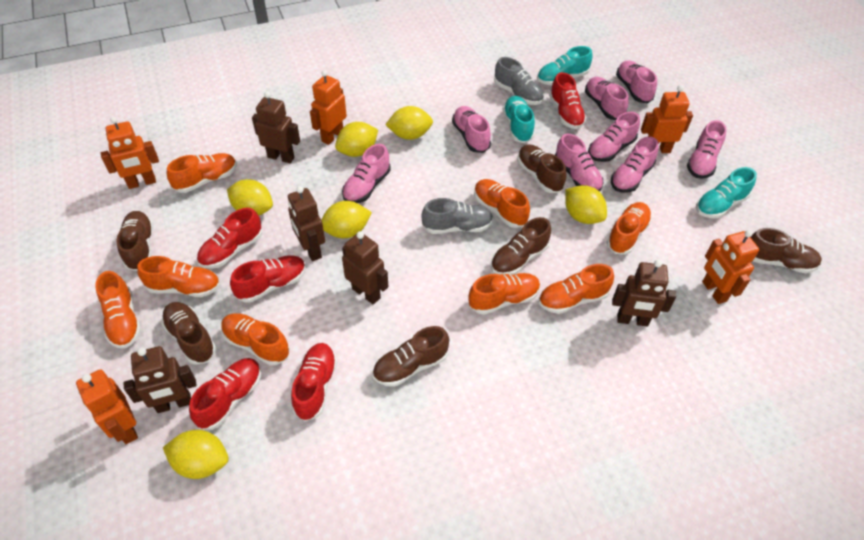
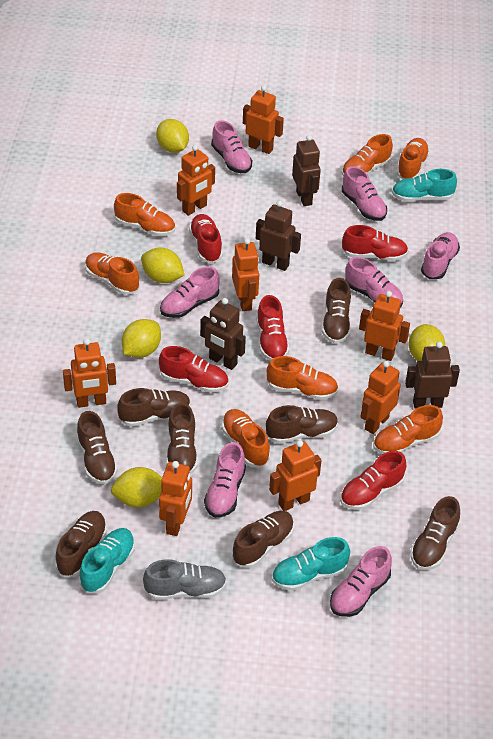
brown robot: [123,346,196,413] [252,92,300,163] [288,186,325,261] [342,231,388,305] [612,260,676,326] = 5 -> [200,298,246,370] [256,201,301,271] [292,135,321,206] [405,341,460,409] = 4
brown shoe: [116,211,153,271] [161,302,216,365] [373,326,449,387] [491,217,551,275] [517,144,566,193] [751,228,822,273] = 6 -> [55,511,107,577] [76,411,118,484] [117,388,191,427] [166,403,198,474] [232,511,294,568] [266,405,338,444] [322,278,351,344] [410,496,460,570] = 8
grey shoe: [422,198,493,234] [494,57,544,105] = 2 -> [143,559,227,600] = 1
orange robot: [76,369,138,444] [101,117,159,189] [310,70,347,145] [641,85,693,153] [702,230,759,304] = 5 -> [63,338,116,408] [159,461,192,536] [177,145,215,216] [232,238,259,311] [243,85,284,154] [269,440,322,511] [359,291,410,361] [361,361,401,434] = 8
orange shoe: [95,271,141,349] [137,256,220,297] [167,153,237,193] [221,313,290,366] [468,273,540,315] [474,179,530,228] [539,264,614,314] [606,202,652,255] = 8 -> [85,252,140,295] [114,193,175,236] [221,409,270,467] [267,356,338,400] [342,134,393,176] [373,405,443,454] [396,138,430,179] = 7
pink shoe: [342,144,391,203] [452,106,491,153] [555,133,603,192] [585,77,629,120] [588,112,640,162] [611,137,659,192] [616,60,657,103] [687,120,727,179] = 8 -> [160,267,220,318] [204,442,246,518] [211,120,252,173] [330,546,392,617] [342,166,387,221] [345,257,403,308] [421,232,460,279] = 7
yellow lemon: [163,430,229,479] [227,179,273,216] [321,201,372,238] [335,122,378,157] [385,106,433,140] [565,185,607,224] = 6 -> [111,467,162,508] [122,319,161,358] [141,248,184,283] [156,119,189,153] [408,324,445,361] = 5

